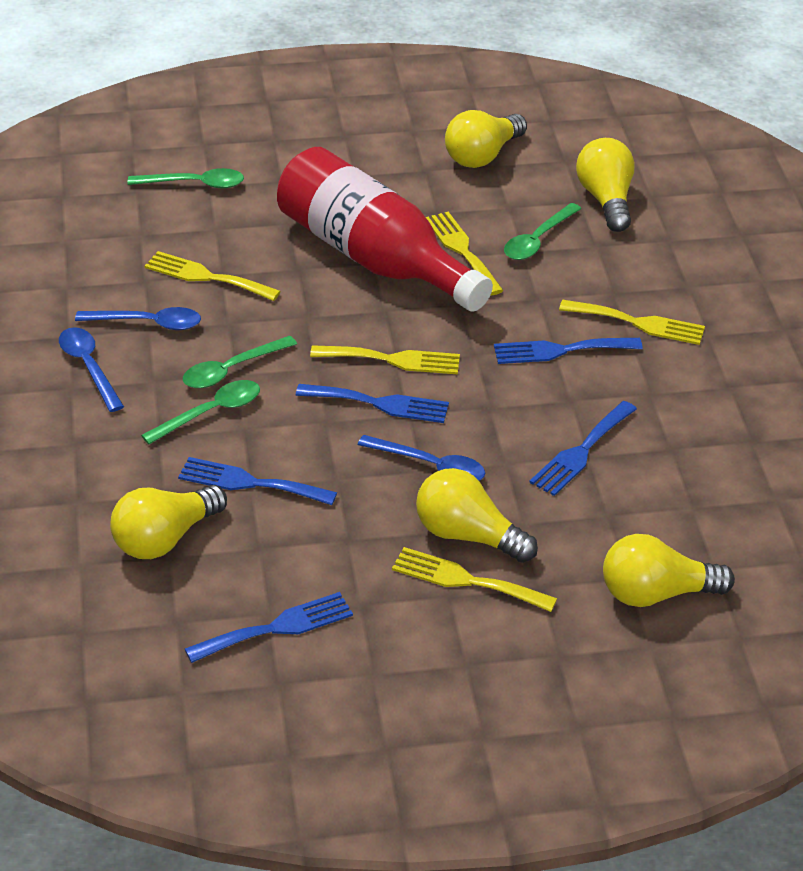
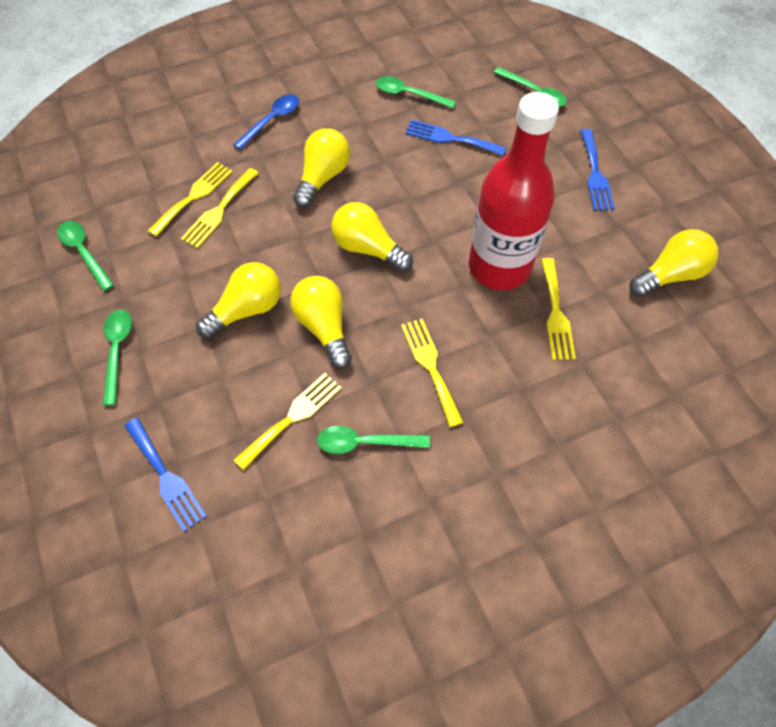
blue fork: [178,457,337,505] [185,592,353,663] [296,384,449,423] [494,338,643,364] [529,401,637,496] = 5 -> [125,418,207,532] [405,120,506,156] [580,129,615,210] = 3
blue spoon: [59,327,124,412] [75,307,201,330] [358,435,485,481] = 3 -> [233,94,299,150] = 1
green spoon: [127,168,244,188] [141,380,260,444] [183,336,297,388] [504,203,581,260] = 4 -> [57,221,114,291] [103,309,132,405] [317,426,430,454] [375,76,456,108] [494,67,567,107] = 5

